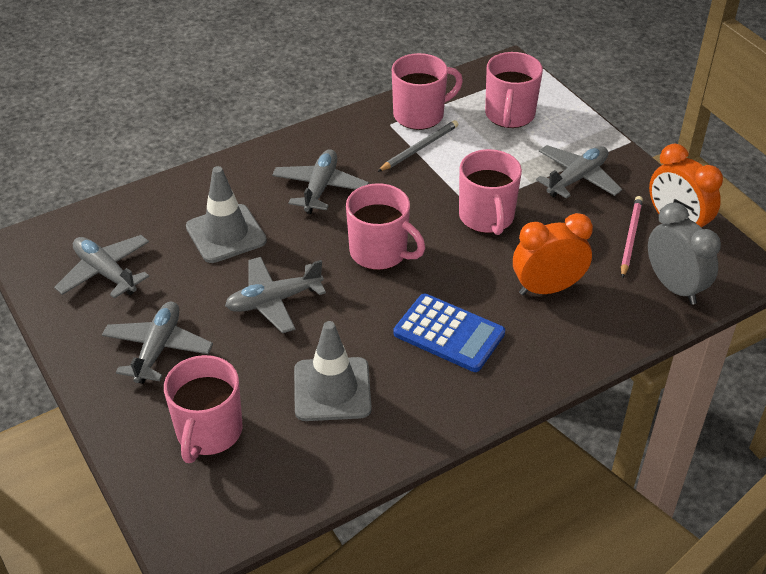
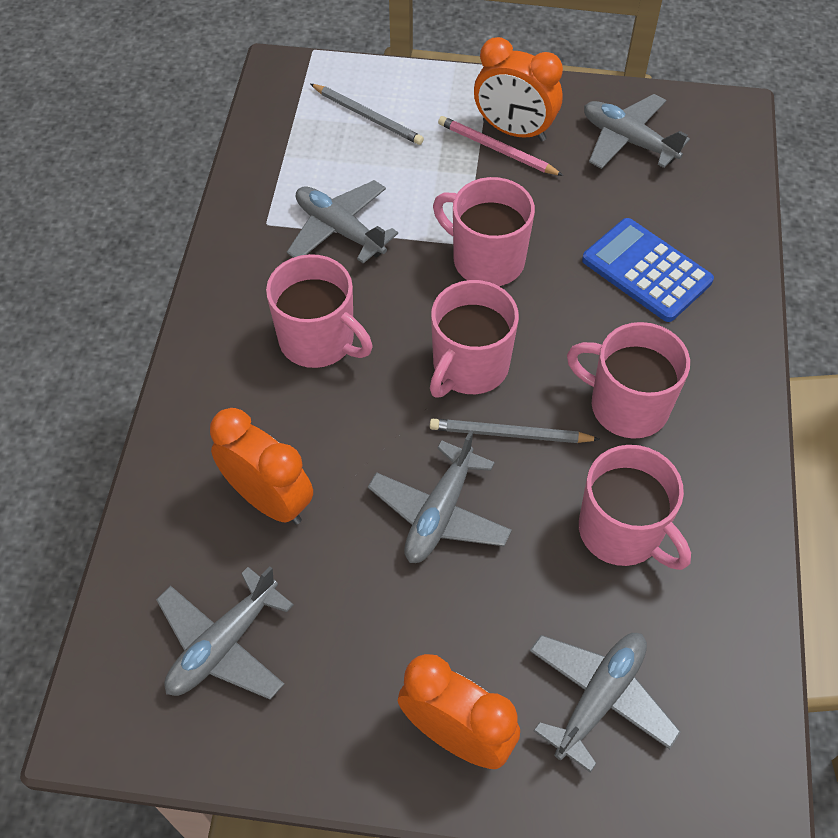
grey clock: [648,203,721,305] = 1 -> none = 0
grey pencil: [378,120,458,172] = 1 -> [311,84,424,145] [430,419,600,443] = 2
grey traffic cone: [186,166,267,263] [294,321,372,421] = 2 -> none = 0
orange clock: [513,213,593,295] [649,144,723,228] = 2 -> [210,408,313,524] [398,654,520,769] [474,37,563,141] = 3

